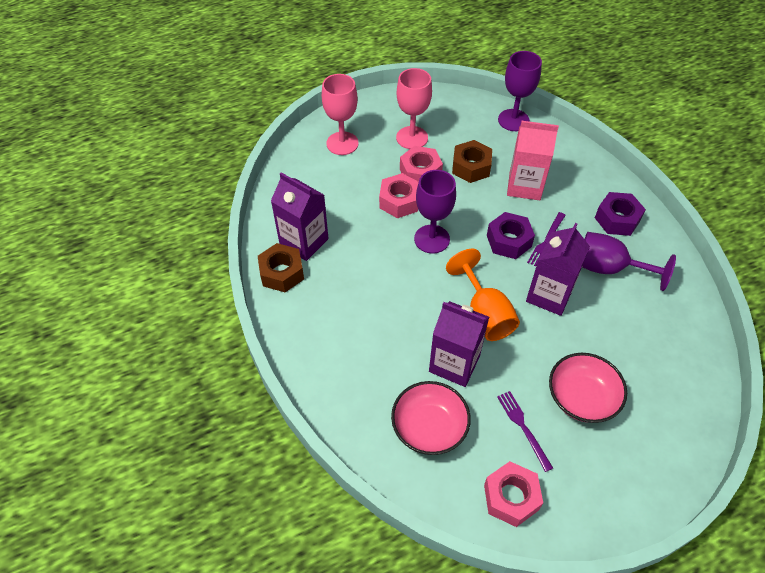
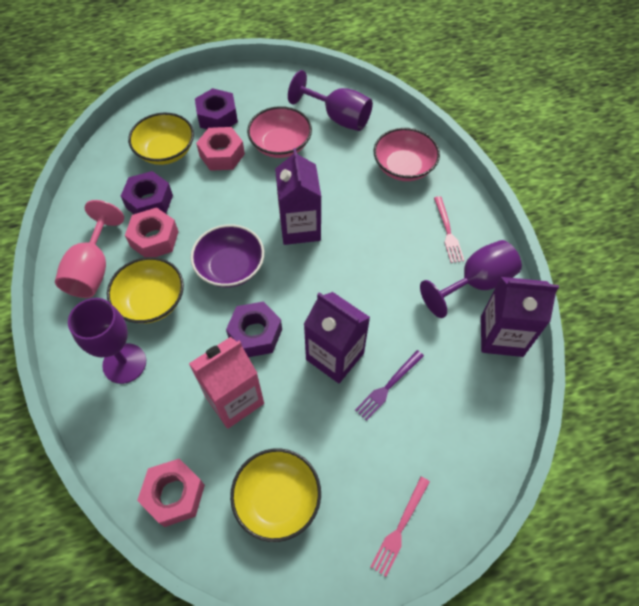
brown nut: [258,243,304,292] [452,140,492,183] = 2 -> none = 0
orange goblet: [446,249,520,341] = 1 -> none = 0
pink fork: none = 0 -> [370,476,430,577] [434,196,465,263] = 2
pink goblet: [322,74,359,155] [396,68,432,149] = 2 -> [55,200,124,298] = 1
purple bowl: none = 0 -> [191,224,264,288] = 1
purple fork: [497,391,553,472] [527,212,566,266] = 2 -> [355,350,424,421] = 1
purple nut: [487,212,535,259] [595,192,646,236] = 2 -> [121,171,173,214] [195,88,238,129] [226,301,282,357] = 3
yellow bowl: none = 0 -> [107,257,184,324] [128,113,194,165] [230,448,321,542] = 3

